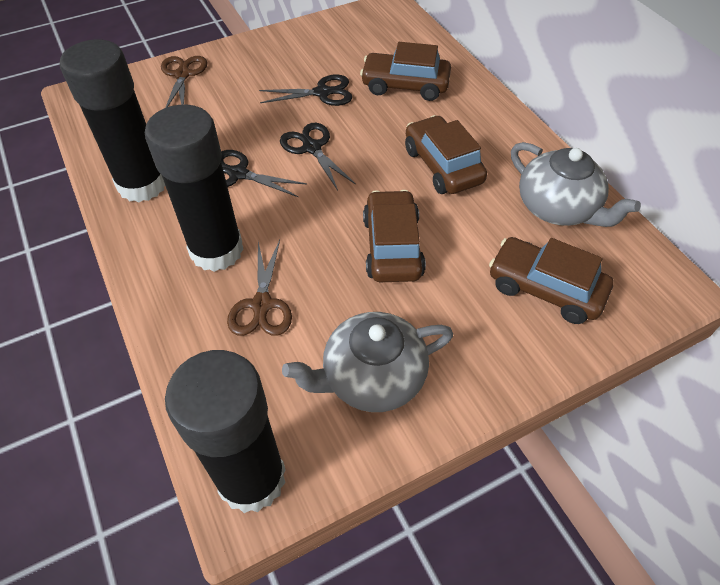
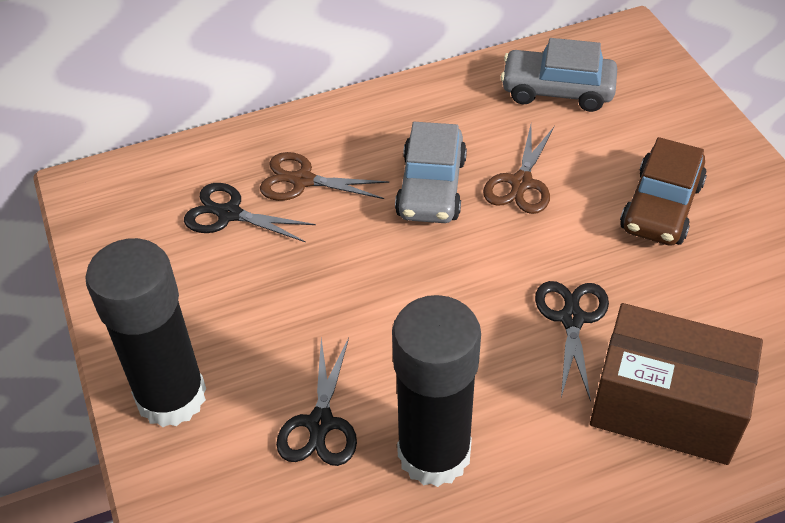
black glue stick: [60,39,165,202] [145,105,244,272] [165,350,286,513] = 3 -> [85,238,206,427] [392,295,481,487] = 2
brown box: none = 0 -> [590,303,763,465] = 1
brown car: [360,42,451,101] [363,190,426,282] [405,115,487,194] [489,237,614,324] = 4 -> [620,137,707,246] = 1
grey car: none = 0 -> [395,122,467,223] [501,38,617,112] = 2
grey teapot: [282,312,453,412] [511,142,641,227] = 2 -> none = 0

